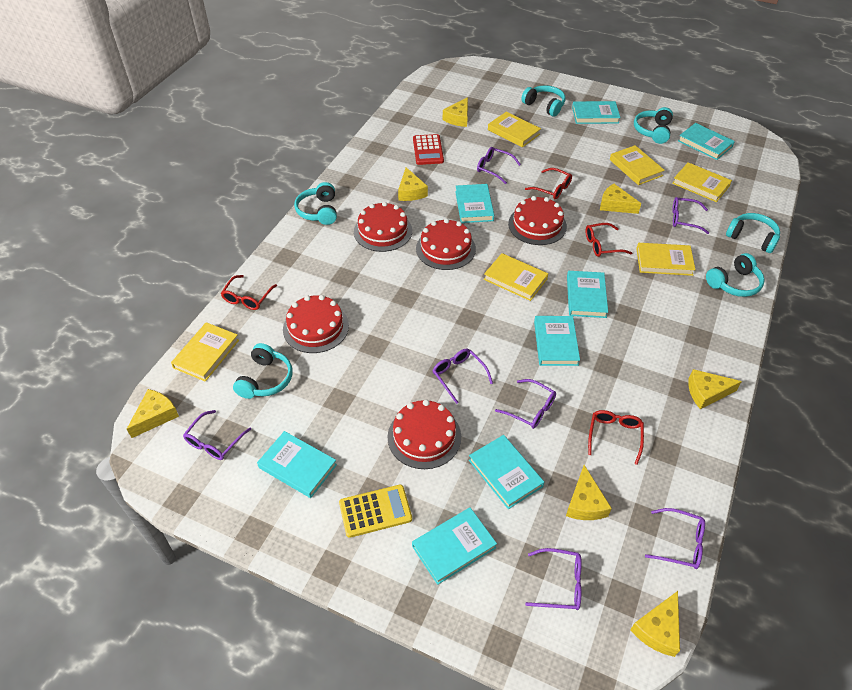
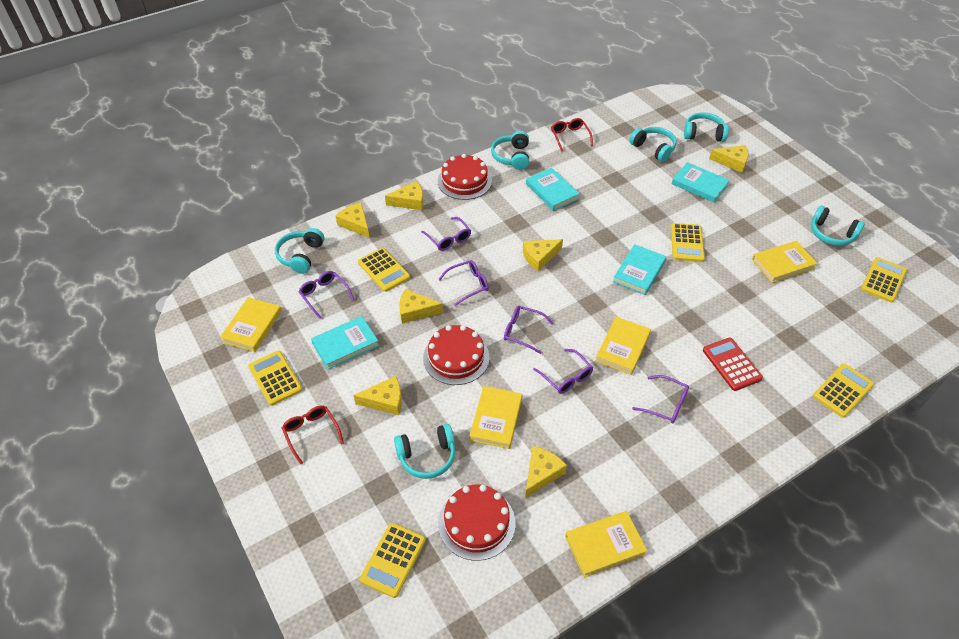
purple glasses: [183,410,251,460] [432,349,493,404] [477,147,521,184] [495,379,556,429] [525,548,582,610] [645,508,705,569] [672,197,709,234] = 7 -> [299,271,354,319] [421,217,471,251] [438,260,489,306] [504,306,554,354] [533,349,593,394] [632,375,689,423] = 6
red cake: [283,295,349,353] [354,202,412,252] [387,400,461,469] [416,218,476,270] [508,196,567,245] = 5 -> [423,325,489,385] [438,154,492,200] [438,485,515,561] = 3
red glasses: [221,275,277,310] [525,168,572,199] [585,223,632,257] [588,410,644,465] = 4 -> [282,406,344,464] [551,118,593,152] = 2
turquoise book: [257,431,337,498] [412,507,497,585] [455,184,494,223] [469,435,544,509] [534,316,580,366] [567,271,608,318] [572,101,620,124] [678,123,735,160] = 8 -> [311,316,379,369] [526,168,580,211] [613,244,666,295] [672,162,730,203] = 4
yellow book: [171,322,239,382] [484,253,548,301] [488,112,541,147] [610,145,665,185] [636,243,696,276] [672,162,732,202] = 6 -> [220,297,282,352] [470,386,522,449] [565,511,647,578] [595,317,651,375] [752,241,818,283] = 5
yellow calculator: [339,485,412,538] = 1 -> [248,351,302,406] [358,248,410,292] [360,523,426,598] [671,223,705,262] [813,364,874,418] [861,257,907,303] = 6

